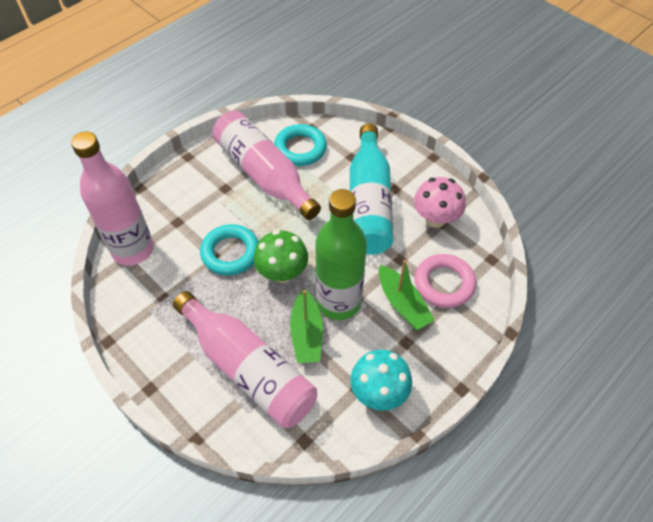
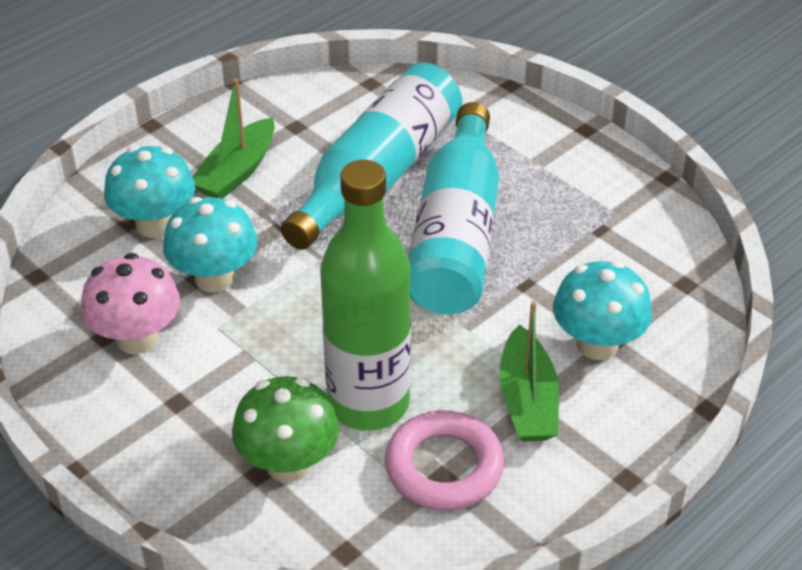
pink bottle: [71,131,154,266] [173,291,317,428] [212,111,321,220] = 3 -> none = 0
turquoise bottle: [350,124,393,255] = 1 -> [281,62,462,250] [408,102,499,314] = 2
turquoise mushroom: [351,350,412,411] = 1 -> [104,146,195,238] [163,197,258,293] [553,261,652,360] = 3
turquoise ring: [200,224,259,276] [274,124,327,166] = 2 -> none = 0

